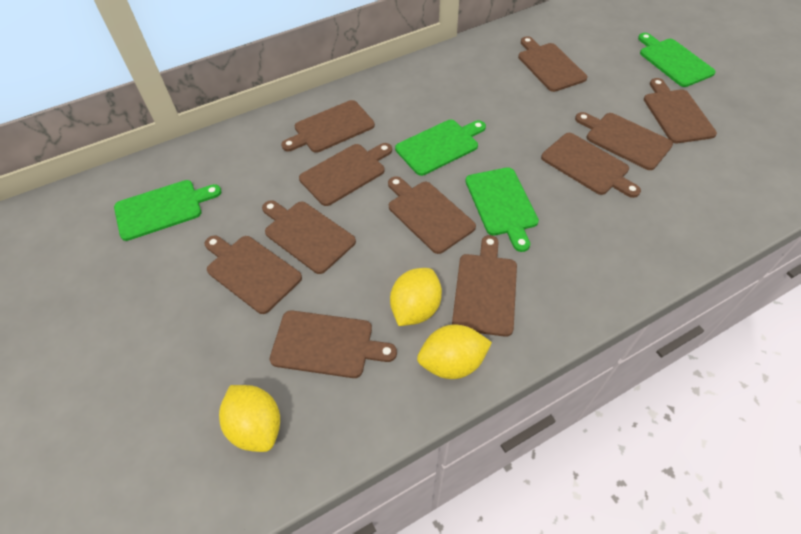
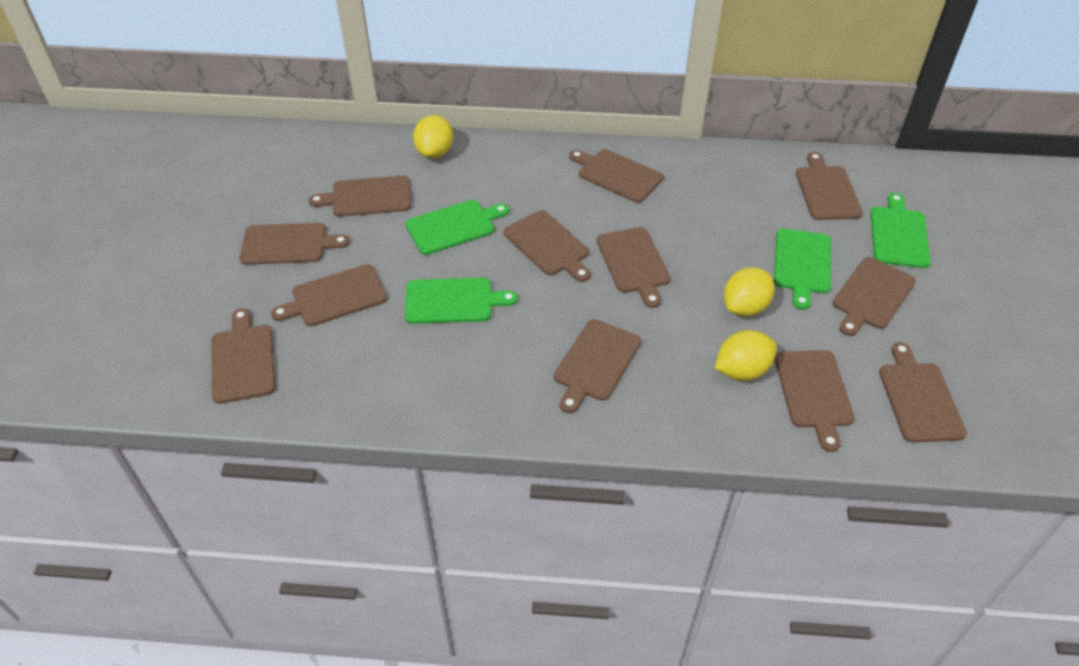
brown cutting board: [205,236,302,314] [262,200,356,274] [270,311,397,378] [281,100,375,153] [299,143,392,206] [388,176,476,254] [452,235,517,337] [518,36,587,92] [541,133,641,198] [575,112,673,170] [644,78,717,143] = 11 -> [211,308,275,404] [240,223,350,265] [271,264,387,326] [309,175,411,217] [504,210,590,282] [554,319,641,413] [569,149,664,203] [597,227,671,308] [775,350,854,452] [796,152,863,220] [833,257,916,336] [879,342,967,443] = 12

